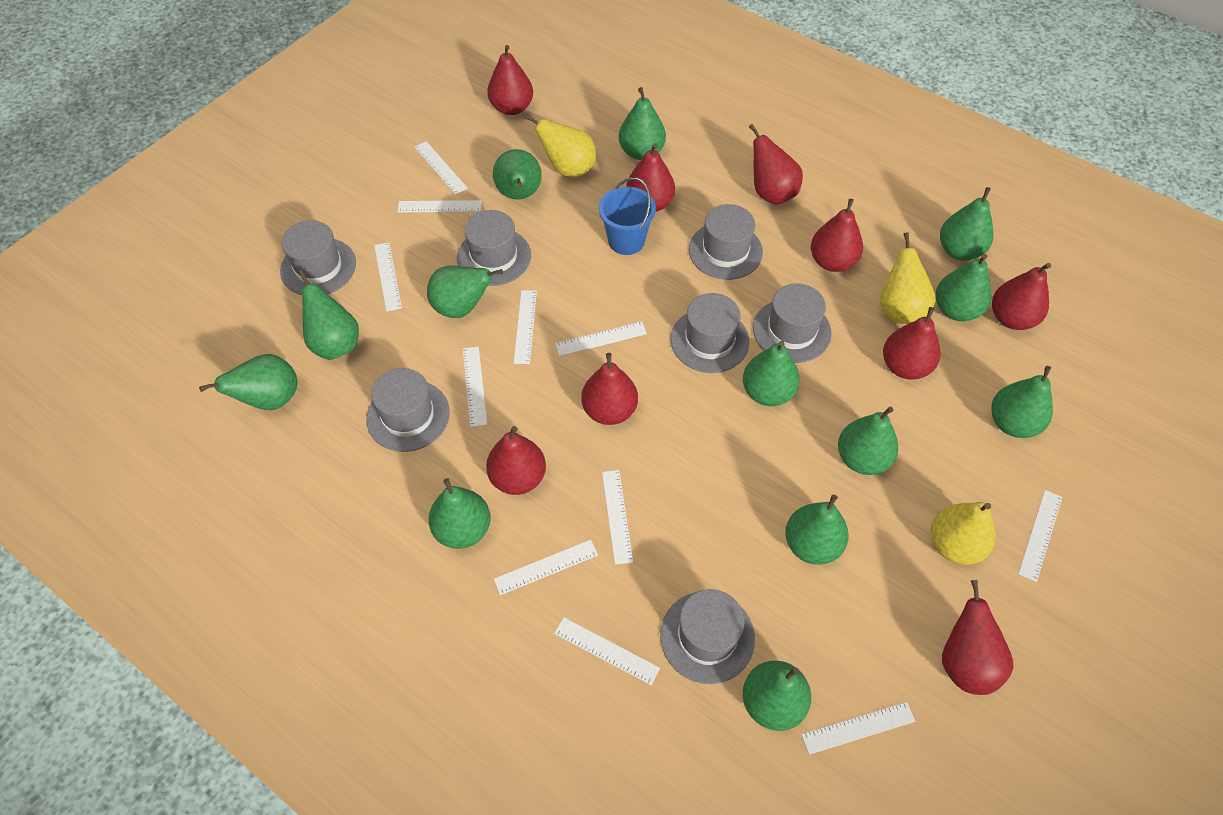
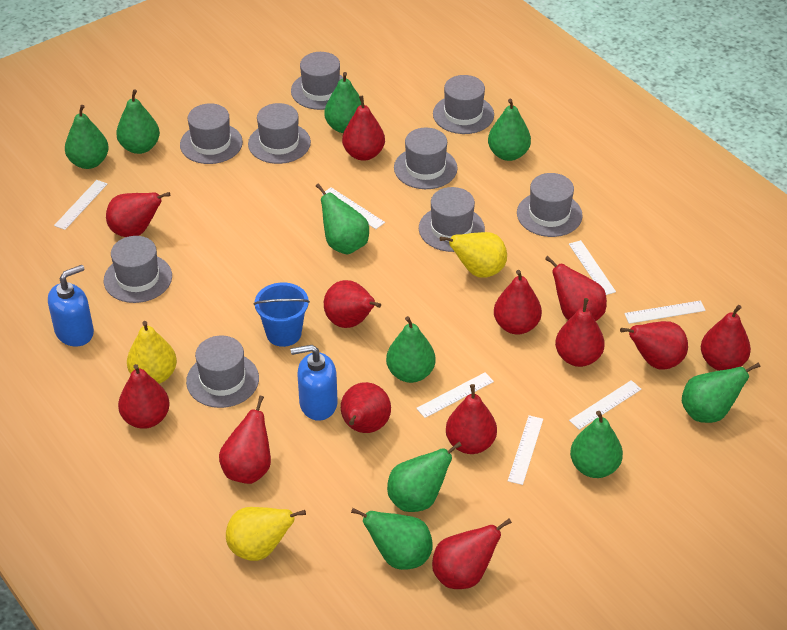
blue soap dispenser: none = 0 -> [48,265,94,347] [291,345,337,421] = 2
green pear: [199,354,297,410] [298,270,359,360] [427,265,503,318] [429,478,491,549] [493,149,542,200] [619,87,666,160] [743,341,800,406] [743,661,811,731] [785,495,849,565] [838,407,898,475] [936,254,992,321] [940,187,993,261] [992,366,1053,438] = 13 -> [65,105,109,169] [116,89,160,154] [316,183,369,255] [324,72,361,133] [351,508,433,570] [386,316,436,383] [387,442,462,512] [488,99,531,161] [570,411,623,478] [682,362,760,423] = 10
grey hat: [280,220,356,295] [366,368,450,452] [457,210,531,286] [660,589,755,684] [670,293,749,373] [689,204,763,280] [753,283,832,363] = 7 -> [104,236,172,303] [180,103,243,164] [186,335,259,408] [248,103,311,164] [291,52,343,110] [394,128,458,189] [419,187,485,252] [433,75,494,134] [517,173,583,237] = 9
red pear: [486,426,546,495] [487,45,533,115] [581,353,638,425] [626,143,675,212] [749,124,803,205] [811,199,863,272] [883,307,940,379] [942,580,1013,695] [992,263,1051,330] = 9 -> [106,192,170,237] [118,364,170,429] [219,396,271,484] [324,280,381,328] [341,382,391,433] [342,96,385,161] [432,519,512,589] [446,384,497,454] [494,270,542,335] [545,256,607,321] [555,298,605,367] [620,321,688,369] [701,305,751,371] = 13
white ruler: [374,242,402,312] [397,200,482,212] [414,141,468,195] [462,346,487,427] [494,540,598,595] [514,290,537,364] [554,617,660,685] [555,321,647,356] [602,470,633,565] [801,702,916,755] [1018,490,1062,582] = 11 -> [54,180,107,230] [322,187,385,229] [416,372,494,418] [508,415,543,485] [569,240,616,295] [569,380,641,430] [624,300,706,324] = 7

